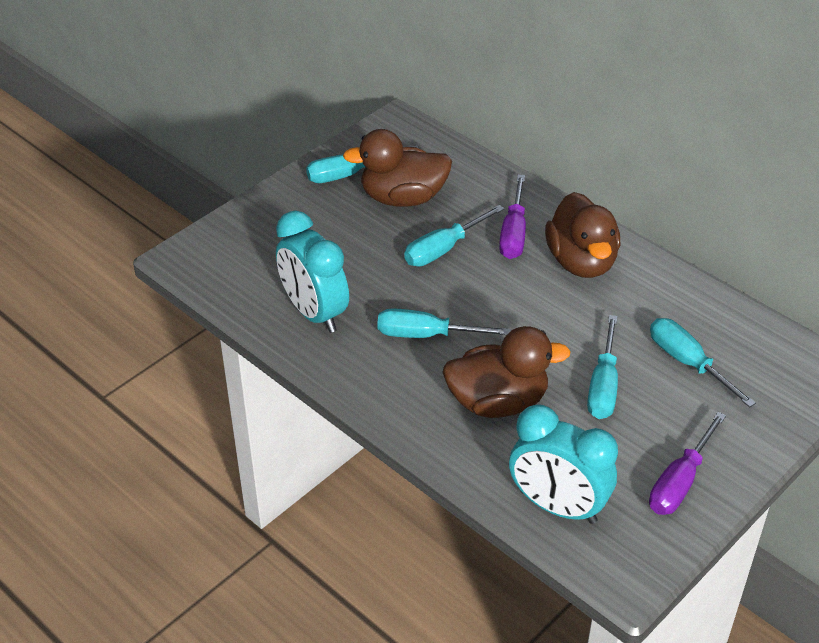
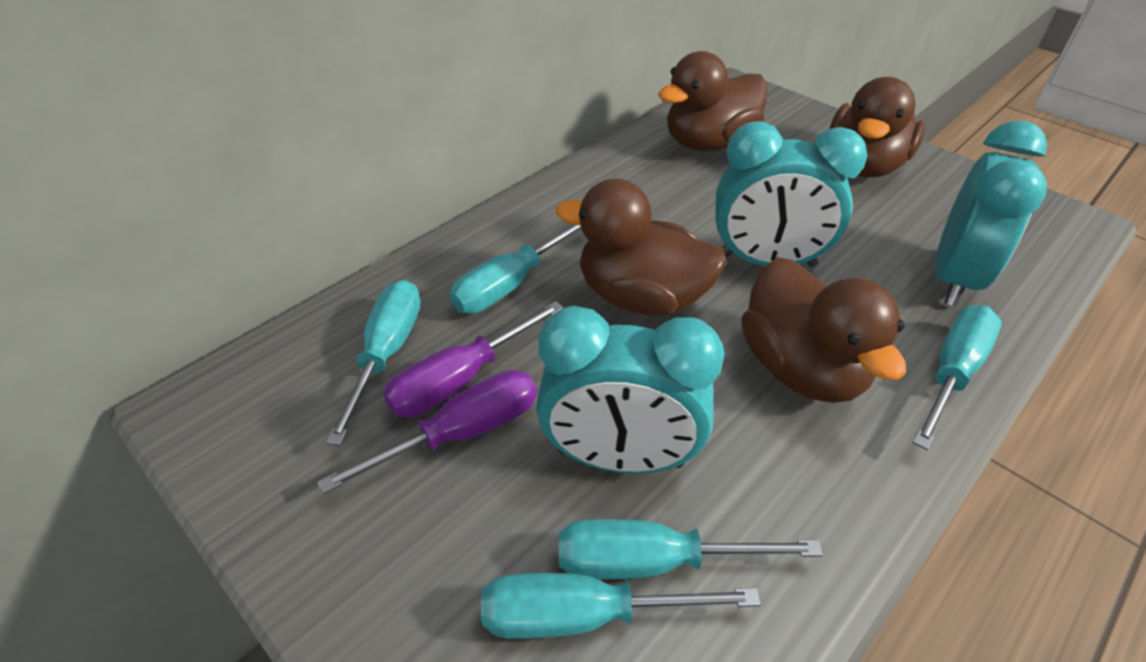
brown duck: [343,129,452,207] [442,326,571,418] [545,192,620,278] = 3 -> [556,178,727,316] [658,51,767,151] [741,257,906,403] [829,77,925,178] = 4
turquoise clock: [276,211,349,333] [509,404,618,524] = 2 -> [536,306,725,474] [715,121,867,267] [935,121,1047,306] = 3

